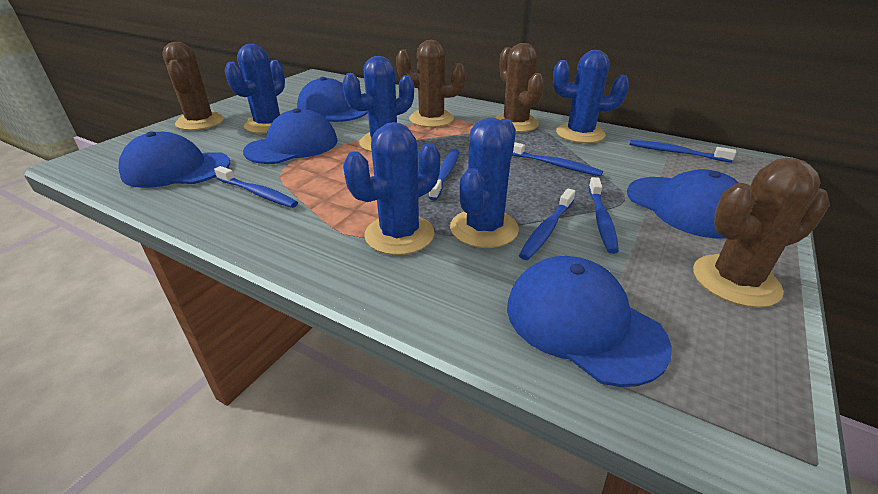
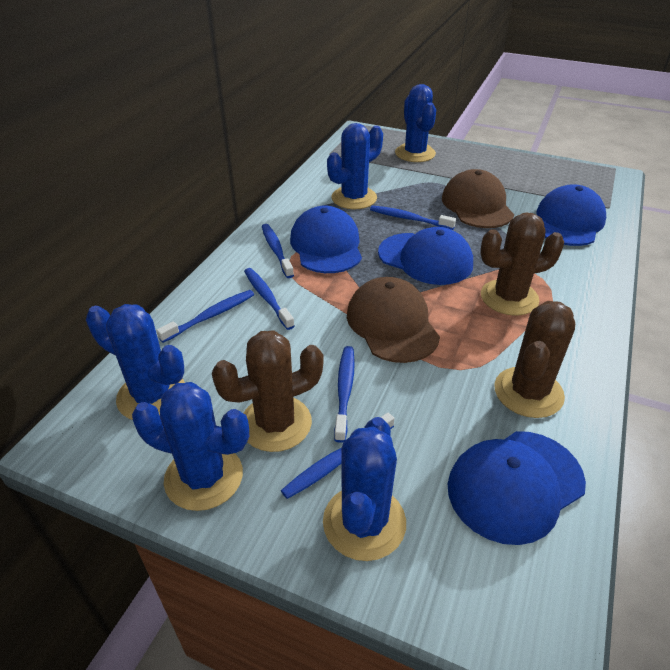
blue cap: [118,131,230,188] [243,108,338,164] [297,77,368,122] [507,256,672,387] [627,169,739,239] = 5 -> [290,206,362,273] [378,227,473,285] [448,431,586,545] [536,184,606,246] = 4
brown cactus: [162,42,224,130] [396,40,466,127] [495,43,545,132] [693,158,830,308] = 4 -> [212,330,323,452] [480,213,564,316] [494,301,575,418] = 3
brown cap: none = 0 -> [347,277,440,363] [442,169,514,228] = 2

